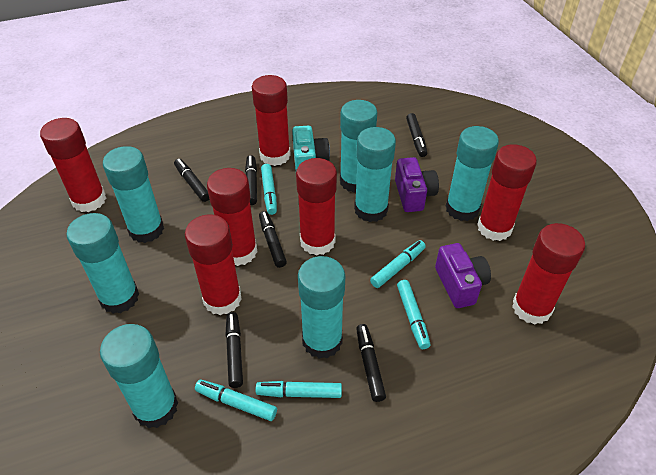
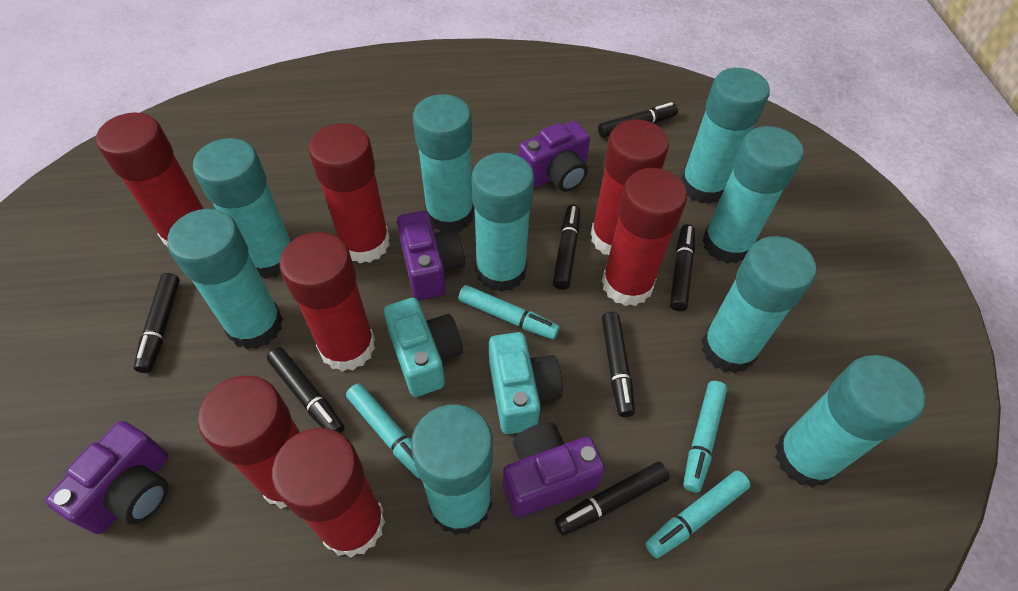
black marker: [174,159,209,202] [225,312,243,388] [245,155,257,205] [259,211,287,268] [356,324,386,402] [406,113,427,157] = 6 -> [134,273,180,373] [267,347,344,433] [553,204,580,290] [555,461,669,536] [598,102,678,138] [602,312,635,417] [670,224,695,311] = 7
purple camera: [395,157,439,212] [435,243,491,308] = 2 -> [45,421,169,534] [397,211,465,300] [503,422,605,518] [518,121,590,192] = 4
turquoise camera: [292,126,330,170] = 1 -> [384,298,463,397] [489,332,563,434] = 2
turquoise glue stick: [66,213,139,314] [100,324,178,428] [103,146,164,243] [298,256,345,359] [340,100,377,193] [354,127,396,222] [446,126,499,221] = 7 -> [167,209,283,349] [193,138,292,279] [411,405,493,535] [413,94,474,232] [471,153,534,292] [681,68,770,204] [701,236,816,373] [702,126,804,264] [775,355,925,488] = 9
turquoise marker: [195,380,277,421] [256,381,342,398] [261,164,277,215] [370,240,426,288] [397,280,431,349] = 5 -> [346,383,421,479] [458,285,560,339] [645,470,750,558] [683,381,727,493] = 4

